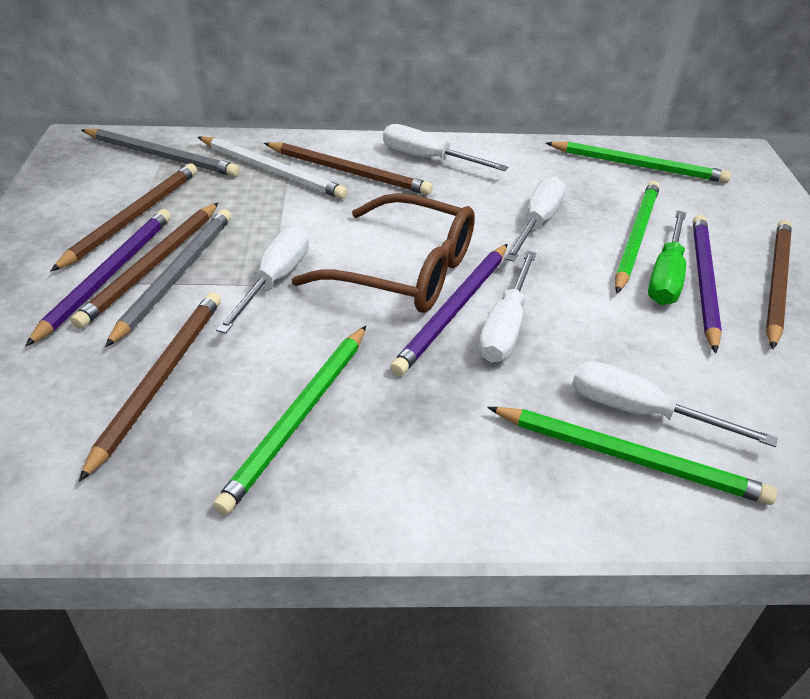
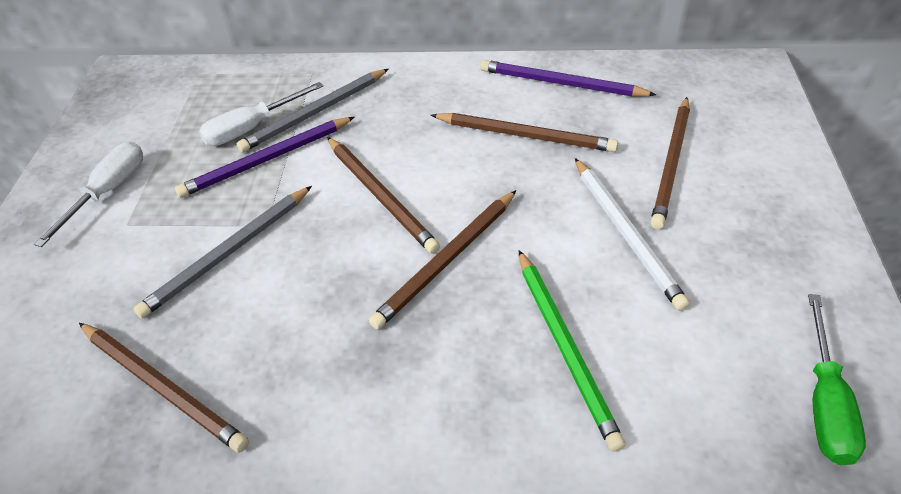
brown glasses: [291,193,475,313] = 1 -> none = 0
green pencil: [213,326,366,515] [487,407,777,505] [546,141,731,183] [615,181,660,293] = 4 -> [519,250,625,452] = 1
purple pencil: [25,209,171,347] [390,244,508,376] [693,215,722,354] = 3 -> [175,117,354,198] [480,60,656,97] = 2
white screwdriver: [216,226,309,334] [383,124,508,171] [479,251,536,363] [505,176,566,262] [572,361,777,447] = 5 -> [34,142,143,247] [199,82,323,146] = 2

